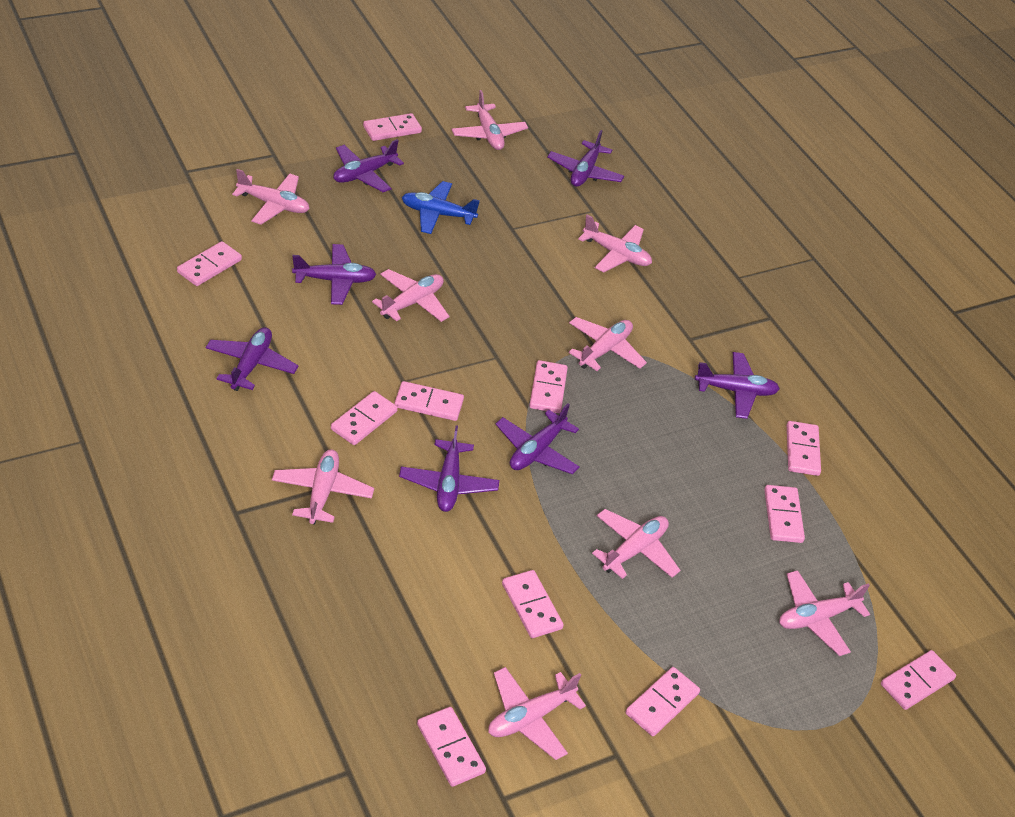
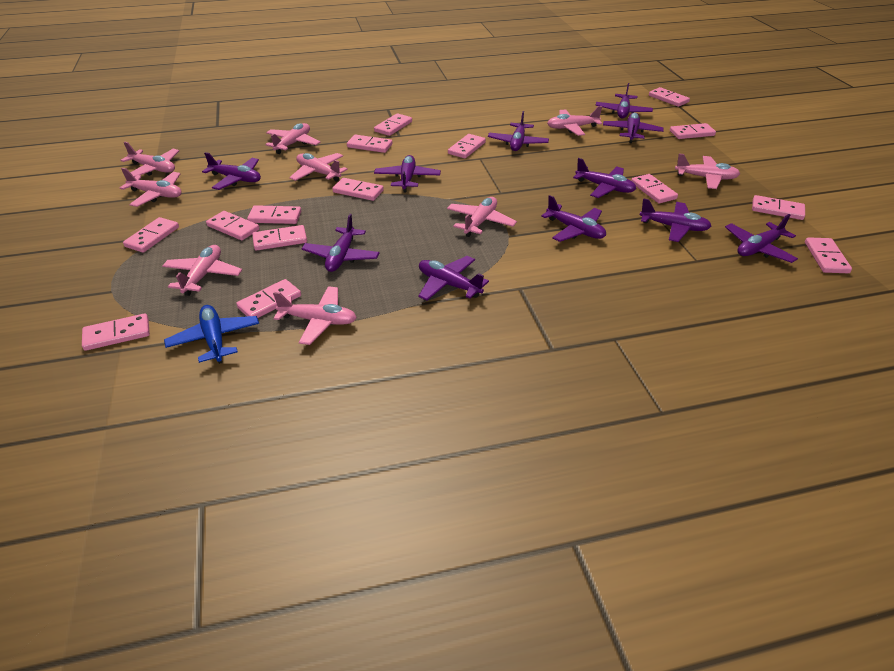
pink domino: [177,241,242,286] [331,391,398,445] [363,113,422,141] [394,381,464,421] [417,707,486,787] [502,570,564,638] [529,360,568,413] [626,667,700,736] [764,485,805,543] [787,421,821,476] [881,650,956,710] = 11 -> [82,313,150,351] [123,217,179,253] [206,211,260,240] [236,279,301,318] [247,205,301,224] [252,225,307,250] [332,178,384,201] [347,135,392,153] [374,113,412,136] [448,134,486,158] [631,174,678,203] [649,87,690,107] [670,123,716,139] [752,195,805,220] [805,237,852,273] = 15
purple plane: [206,327,299,391] [292,244,377,305] [333,139,404,192] [399,426,499,512] [496,403,580,474] [547,130,624,187] [695,352,780,419] = 7 -> [202,152,261,190] [302,214,379,272] [374,155,441,192] [418,256,489,301] [488,111,549,151] [541,195,606,242] [573,158,636,198] [595,83,653,118] [603,112,663,143] [640,198,711,242] [725,214,798,263] = 11

